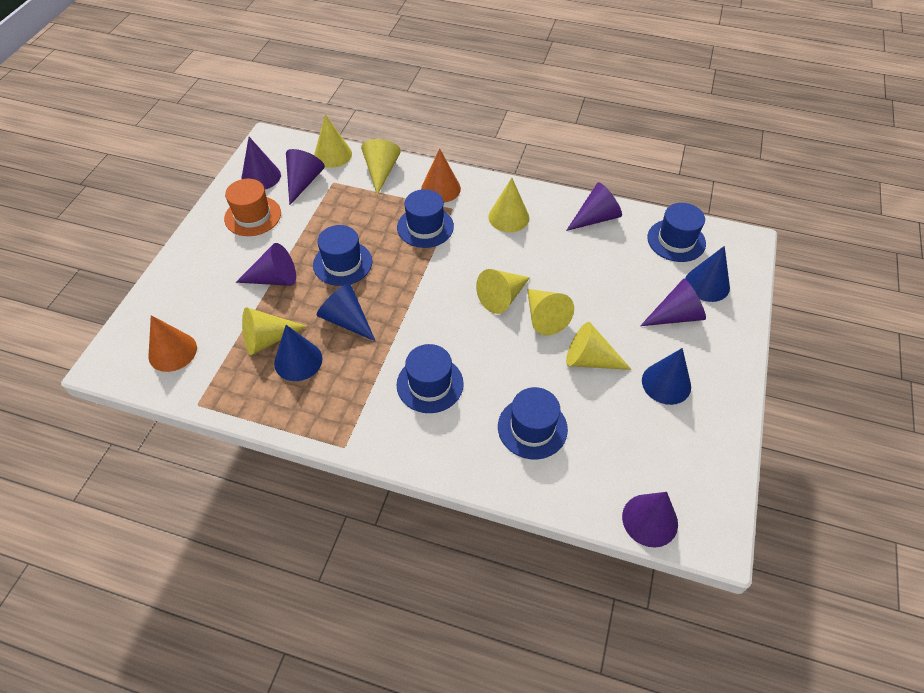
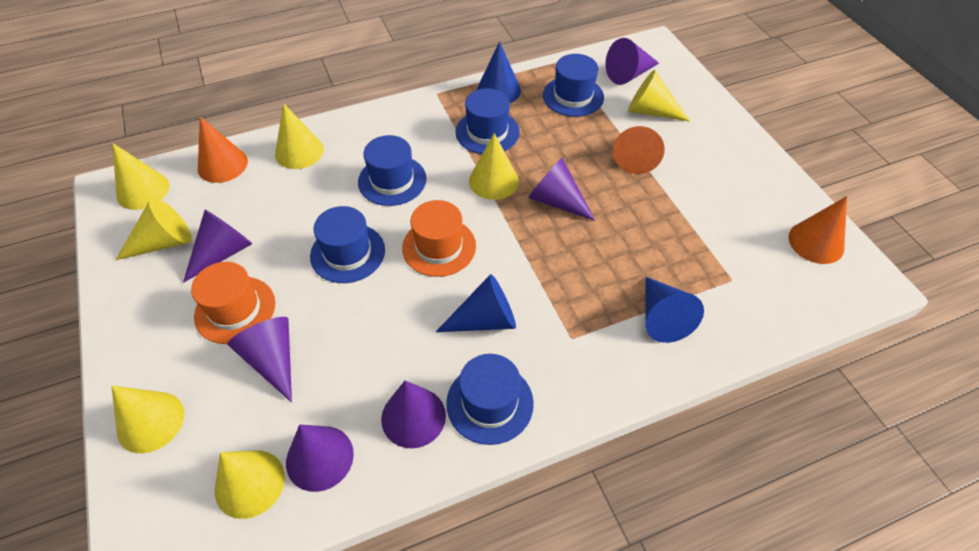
blue cone: [274,325,322,381] [317,283,375,341] [642,348,691,405] [685,246,730,302] = 4 -> [436,274,516,332] [477,41,521,103] [645,277,704,343] = 3
orange cone: [148,315,197,372] [421,149,461,203] = 2 -> [198,117,248,183] [613,126,664,174] [789,196,847,264] = 3
orange hat: [224,179,281,236] = 1 -> [191,262,275,344] [402,200,476,277] = 2

